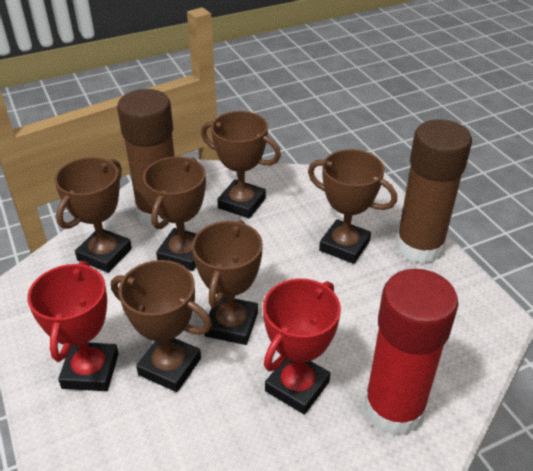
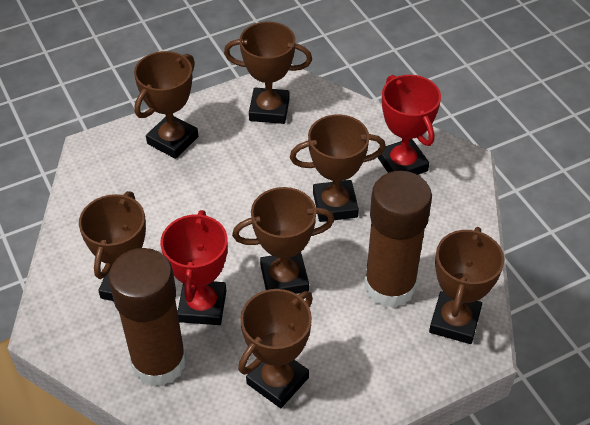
brown trophy: [54,157,132,273] [111,260,212,392] [143,157,206,271] [192,220,263,345] [201,111,281,218] [308,149,397,264] = 6 -> [79,191,146,301] [134,51,198,159] [224,22,312,124] [232,187,335,294] [238,289,313,408] [290,114,386,222] [429,227,504,344] = 7
red glue stick: [364,269,459,436] = 1 -> none = 0

